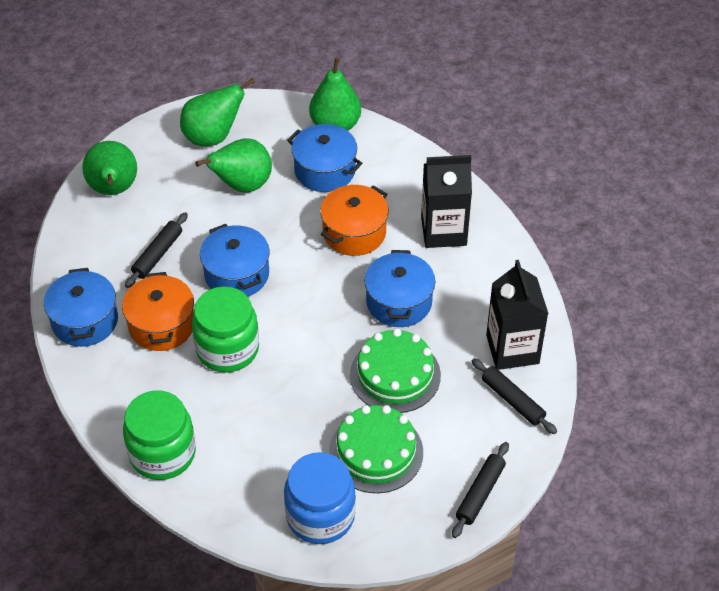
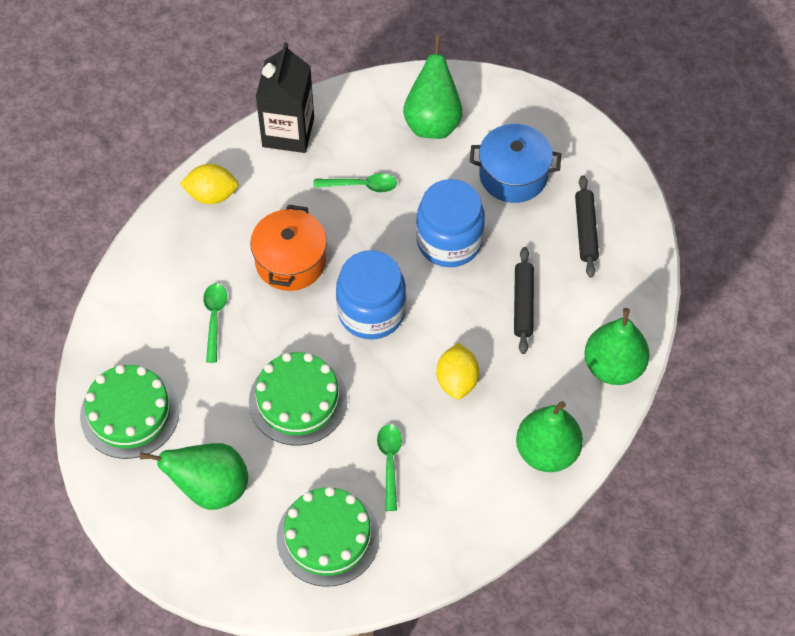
black carton: [421,155,472,248] [486,260,549,370] = 2 -> [256,42,314,153] = 1
black rolling pin: [125,212,188,288] [452,442,509,538] [472,358,557,434] = 3 -> [514,247,534,354] [575,175,599,278] = 2
blue jar: [284,452,356,544] = 1 -> [336,250,406,339] [416,179,485,267] = 2
blue pot: [44,268,118,347] [200,224,270,297] [287,124,362,192] [365,250,435,327] = 4 -> [469,124,561,203] = 1
green cake: [329,405,423,493] [350,329,441,413] = 2 -> [80,365,179,459] [249,352,347,446] [277,487,380,587] = 3
green jar: [123,390,196,480] [192,286,259,372] = 2 -> none = 0
green spoon: none = 0 -> [203,283,227,363] [313,173,397,192] [377,424,402,511] = 3
orange pot: [122,272,194,351] [320,185,388,256] = 2 -> [250,205,327,291] = 1
yellow lemon: none = 0 -> [180,164,239,204] [436,343,479,399] = 2

